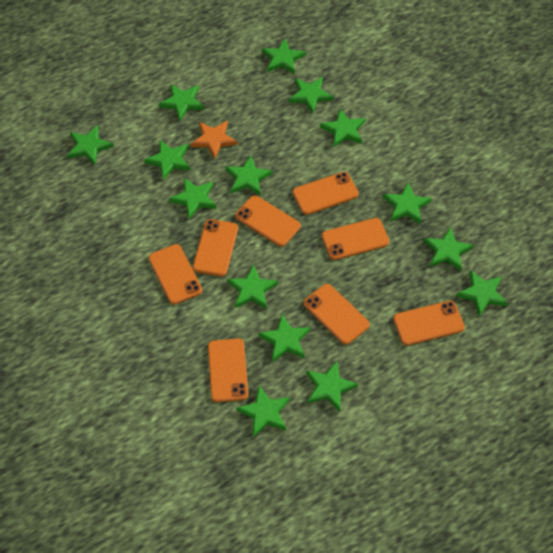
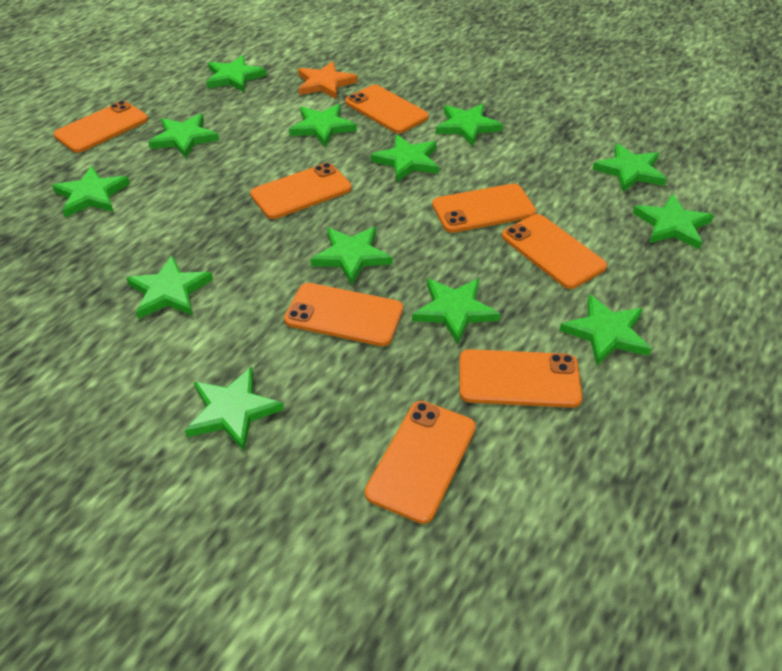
green star: [67,125,114,165] [144,140,190,180] [159,84,204,120] [169,178,217,219] [225,155,273,195] [227,264,278,309] [236,386,290,437] [258,314,310,362] [262,39,306,74] [288,77,334,114] [306,361,358,411] [320,109,366,147] [383,182,432,224] [424,227,474,271] [456,270,508,316] = 15 -> [52,166,130,217] [126,256,213,319] [148,114,219,158] [185,367,284,451] [206,55,267,92] [289,104,357,147] [310,227,392,285] [371,135,439,182] [412,278,500,344] [436,104,503,146] [559,294,651,365] [592,144,667,192] [633,194,714,250] = 13

